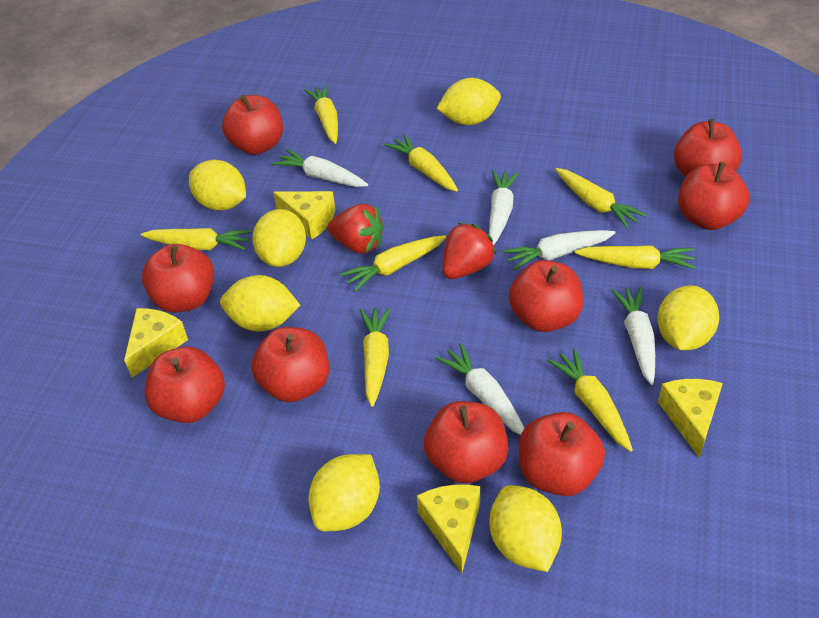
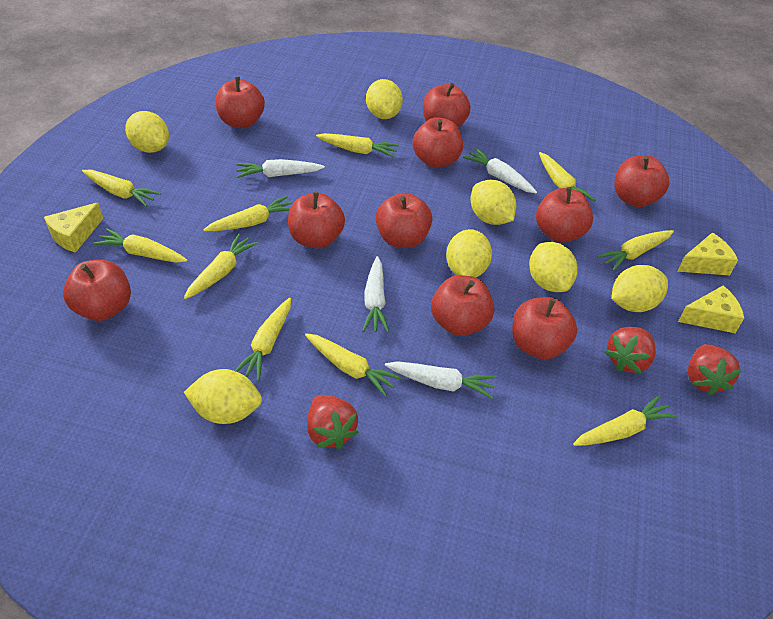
red apple: [142,244,214,313] [145,347,225,423] [222,95,283,155] [251,327,329,402] [424,401,509,483] [509,260,583,332] [519,412,605,496] [674,119,742,177] [678,162,749,230] = 9 -> [63,260,131,321] [216,77,265,128] [288,192,345,249] [376,193,432,248] [412,117,463,168] [423,83,471,128] [431,275,494,336] [512,297,578,359] [536,187,593,243] [614,155,670,207] = 10
red strawberry: [327,204,384,254] [442,223,496,279] = 2 -> [307,395,359,449] [605,327,656,374] [688,344,741,396] = 3
white carrot: [272,149,368,187] [435,343,524,435] [489,170,519,245] [502,230,616,271] [611,287,655,385] = 5 -> [236,159,325,178] [362,256,389,332] [385,361,496,399] [463,148,537,193] = 4
yellow carrot: [141,228,252,250] [304,84,338,144] [340,235,446,292] [360,307,391,407] [384,134,458,192] [547,348,633,452] [555,168,646,229] [575,245,696,269] = 8 -> [82,170,161,207] [93,228,187,263] [184,234,258,299] [203,196,292,231] [235,298,291,381] [305,333,401,397] [316,133,399,157] [539,152,596,201] [573,395,678,446] [597,230,674,271] = 10
yellow cheese: [124,308,188,378] [273,191,335,240] [417,484,480,573] [658,379,723,458] = 4 -> [44,203,103,253] [677,232,738,275] [678,285,744,333] = 3

